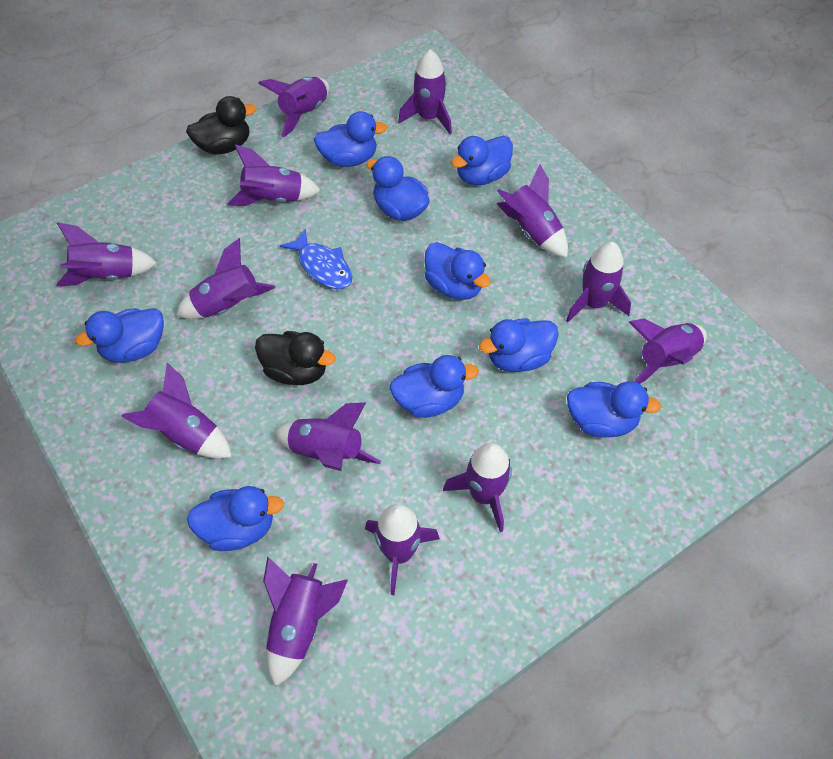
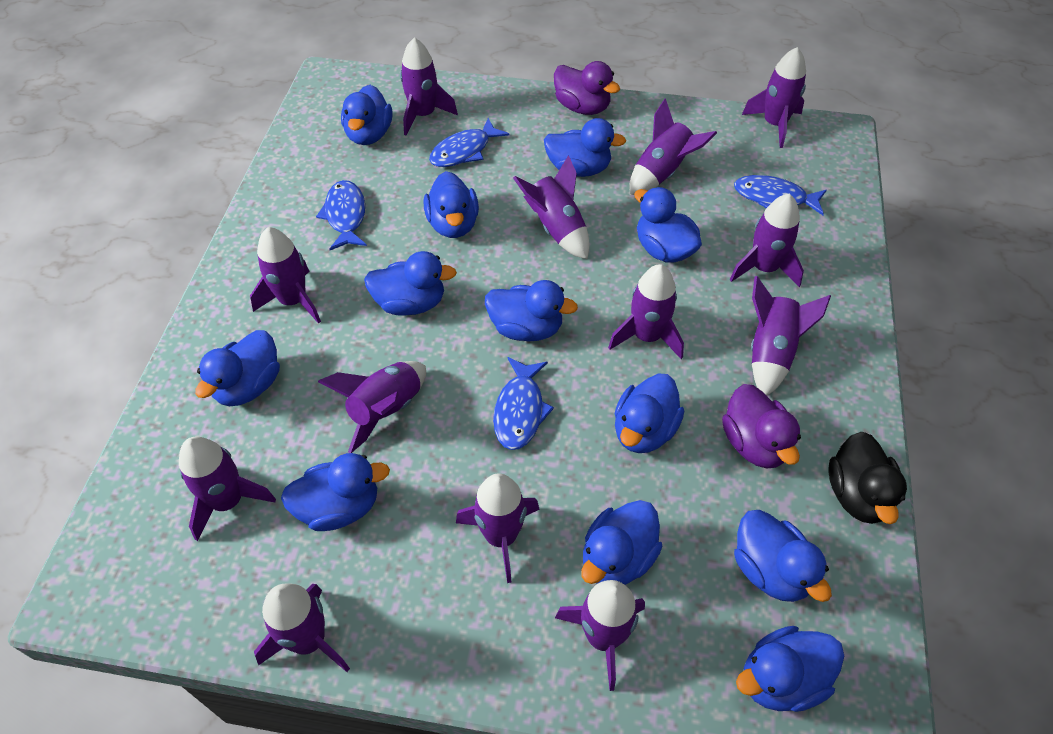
black duck: [186,96,257,154] [255,331,336,385] = 2 -> [828,432,907,524] = 1
blue duck: [75,308,164,363] [187,486,284,551] [314,111,387,167] [366,156,430,221] [390,355,479,418] [424,242,491,300] [451,136,513,185] [479,318,559,372] [567,381,661,438] = 9 -> [195,330,280,406] [281,453,390,531] [341,85,392,145] [364,251,457,316] [424,171,479,238] [485,280,578,341] [544,118,626,177] [581,500,663,585] [615,374,684,453] [634,187,702,262] [734,510,832,602] [736,626,844,712] = 12
blue fish: [280,229,352,289] = 1 -> [316,180,367,250] [429,118,510,167] [493,357,554,450] [734,175,827,215] = 4
purple duck: none = 0 -> [554,61,620,115] [722,384,801,468] = 2

